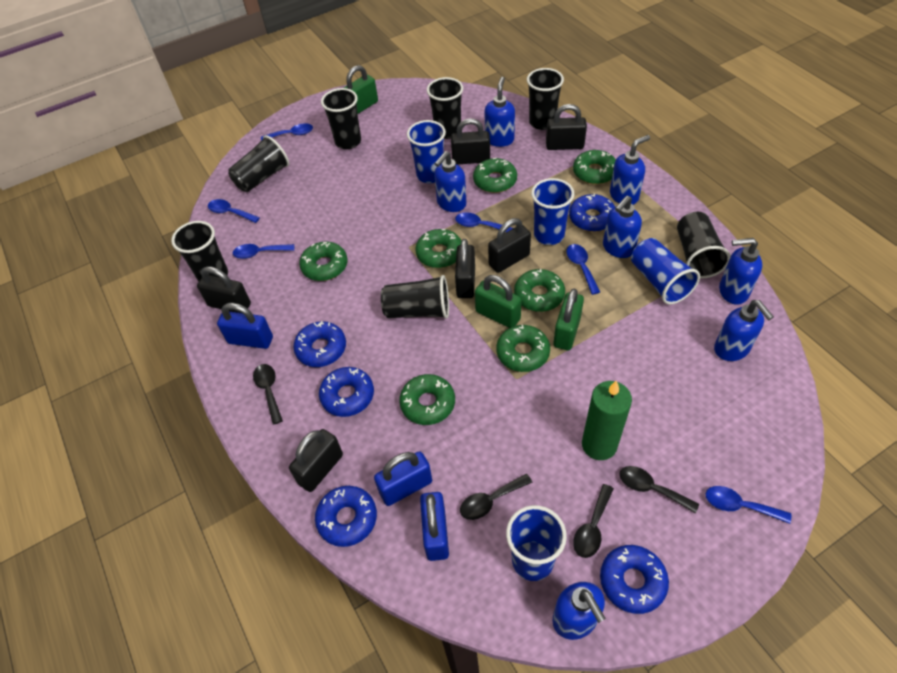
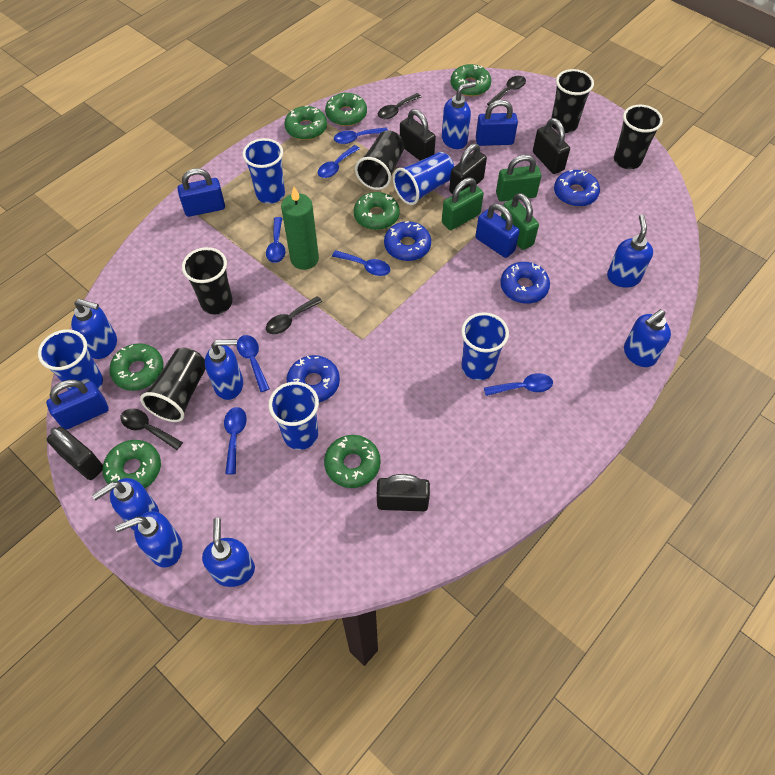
black cup: [171,221,228,282] [228,135,289,192] [321,88,361,149] [381,275,449,319] [427,77,463,139] [527,68,564,130] [677,212,731,279] = 7 -> [140,348,206,422] [182,247,233,314] [355,130,405,190] [551,69,594,133] [614,105,663,169] = 5
black padlock: [197,266,251,313] [289,429,343,492] [451,118,490,165] [455,239,475,298] [488,218,531,273] [546,104,587,150] = 6 -> [47,427,103,480] [377,474,430,511] [400,109,436,161] [449,143,487,194] [533,118,570,174] = 5
blue cup: [407,120,446,183] [506,505,567,581] [531,178,574,245] [631,238,700,305] = 4 -> [38,329,103,390] [242,138,285,204] [268,382,319,450] [393,152,455,205] [461,312,509,380] = 5
blue donut: [293,321,346,367] [315,486,377,547] [319,367,374,417] [569,193,615,232] [600,545,669,614] = 5 -> [287,355,340,402] [384,221,431,261] [500,262,550,304] [554,170,600,207] = 4
blue padlock: [217,303,273,349] [374,451,432,506] [420,492,449,561] = 3 -> [46,380,109,430] [178,168,225,217] [476,100,518,146] [476,204,520,258] = 4
blue soap dispenser: [434,151,467,212] [485,77,515,147] [552,582,606,640] [603,196,642,258] [610,135,650,205] [714,300,774,361] [719,238,762,305] = 7 -> [71,299,117,359] [92,478,159,530] [115,511,182,568] [202,518,255,587] [205,339,243,400] [442,82,476,149] [607,214,653,288] [624,309,671,367] = 8
blue spoon: [208,199,260,223] [233,244,294,259] [261,123,313,140] [455,212,513,232] [567,244,600,295] [706,486,791,524] = 6 -> [224,407,247,474] [237,335,270,392] [266,217,285,263] [318,145,360,178] [332,250,390,276] [334,128,388,144] [484,373,553,396] = 7

